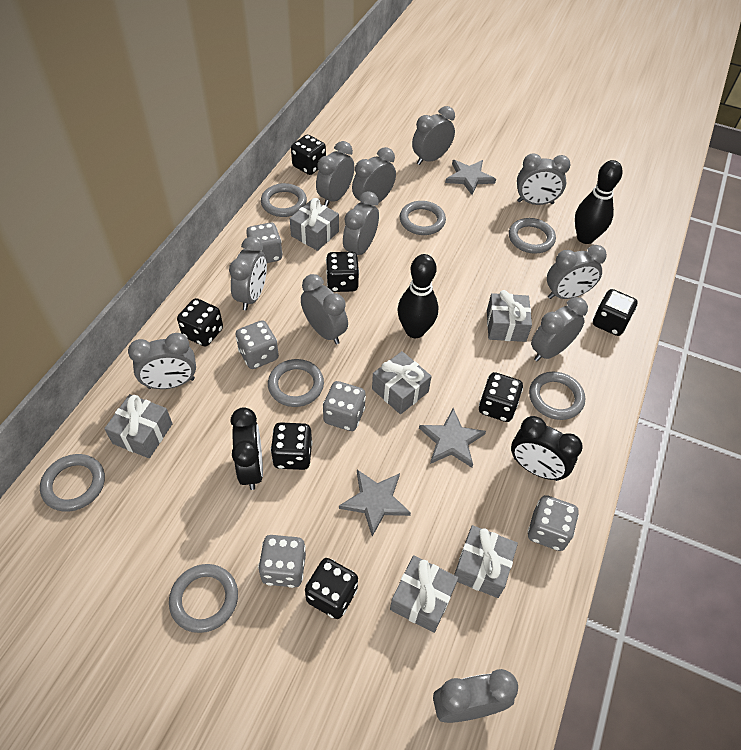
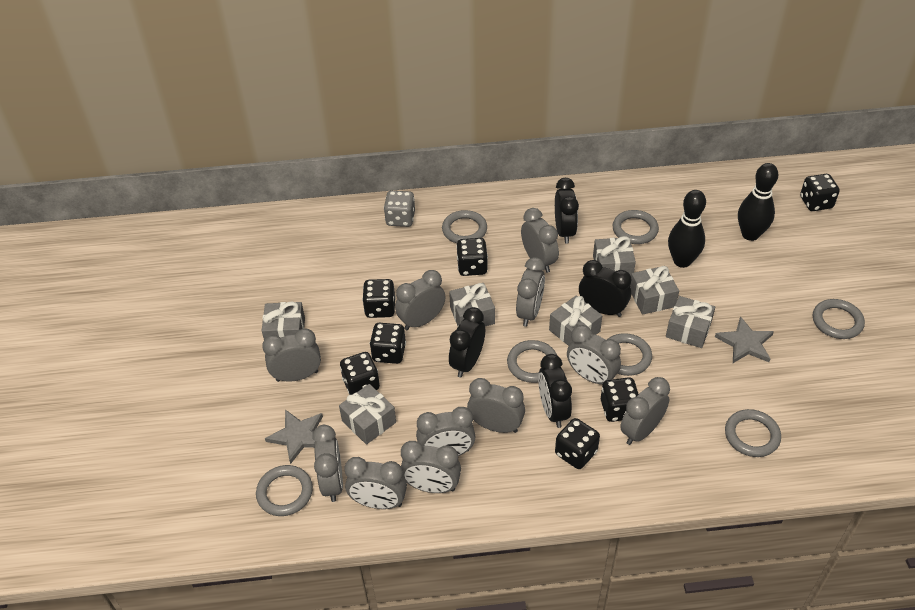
black clock: [230,407,263,490] [511,416,583,481] = 2 -> [449,307,485,378] [538,354,572,428] [555,178,579,244] [579,260,631,317] = 4
grey dice: [235,320,279,369] [246,223,283,263] [258,535,306,588] [323,381,366,431] [528,495,579,551] = 5 -> [384,191,415,227] = 1
grey gift: [104,394,173,458] [290,198,339,251] [372,351,432,414] [390,555,458,633] [454,525,518,598] [487,290,532,342] = 6 -> [262,302,305,340] [339,384,396,445] [449,283,495,326] [549,296,602,346] [593,236,636,276] [630,266,679,315] [666,296,715,348] = 7
grey star: [339,470,411,536] [419,408,486,468] [445,160,496,195] = 3 -> [265,410,323,464] [715,316,774,363] = 2

